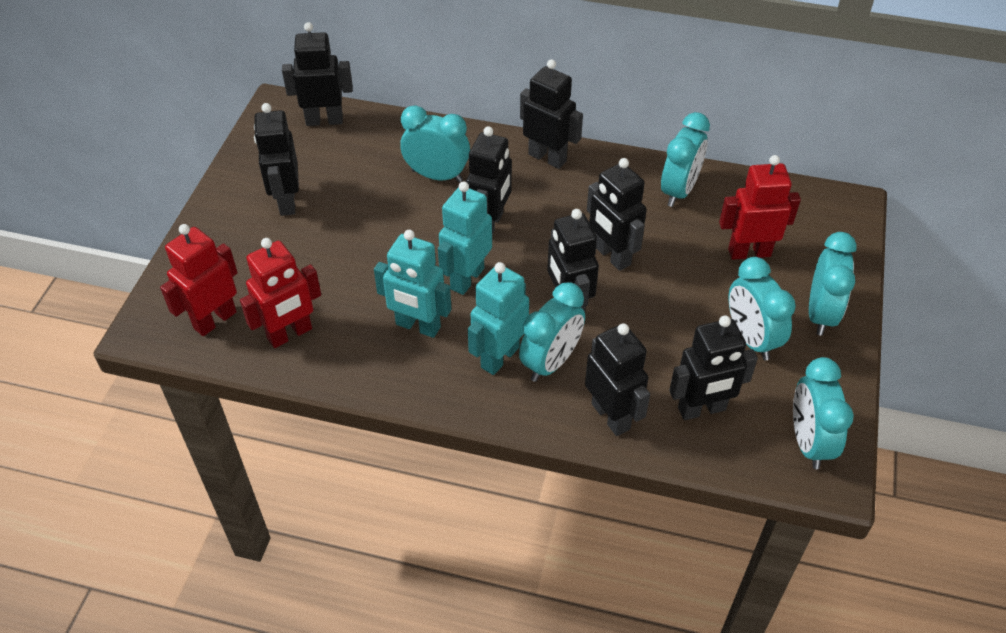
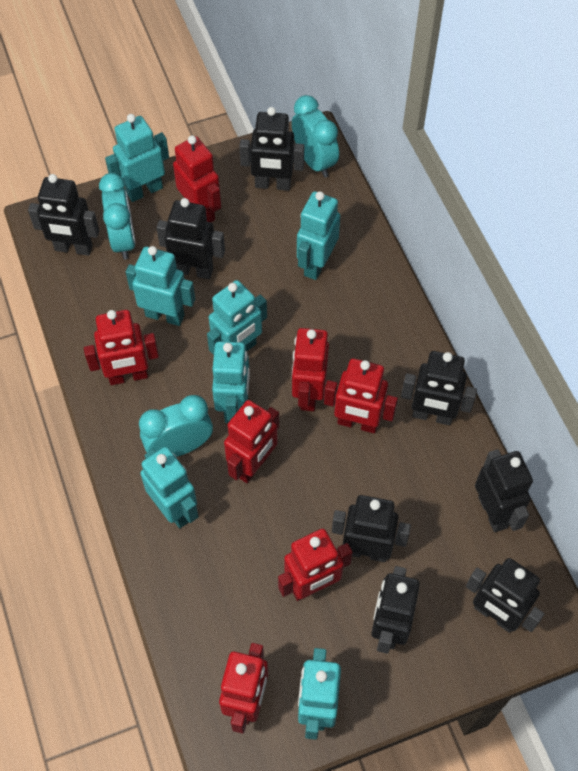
red robot: [160,224,238,336] [240,238,321,348] [719,155,801,260] = 3 -> [84,310,159,385] [173,135,221,222] [219,643,268,734] [224,400,279,483] [278,529,353,601] [292,328,329,411] [324,358,398,433] = 7
turquoise clock: [400,105,470,182] [519,282,585,382] [661,112,710,207] [728,257,796,360] [793,357,854,469] [809,232,857,336] = 6 -> [99,173,136,260] [139,395,213,457] [292,95,339,178] = 3
turquoise robot: [374,230,451,338] [438,181,492,295] [468,262,529,375] = 3 -> [105,114,169,202] [126,246,195,326] [140,447,199,528] [207,280,267,355] [212,341,250,423] [297,191,340,280] [298,648,341,740] = 7

